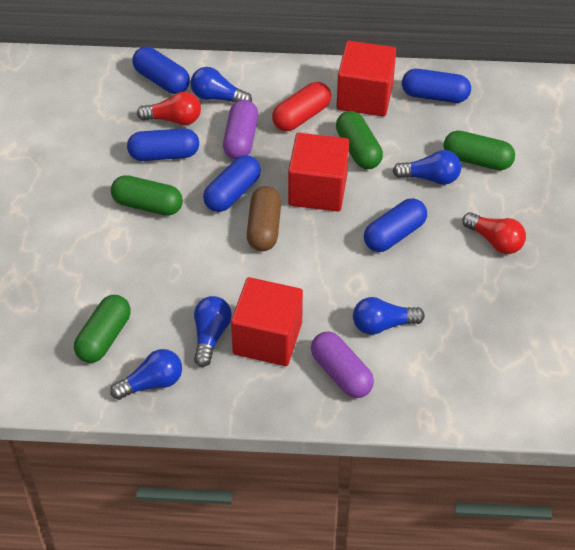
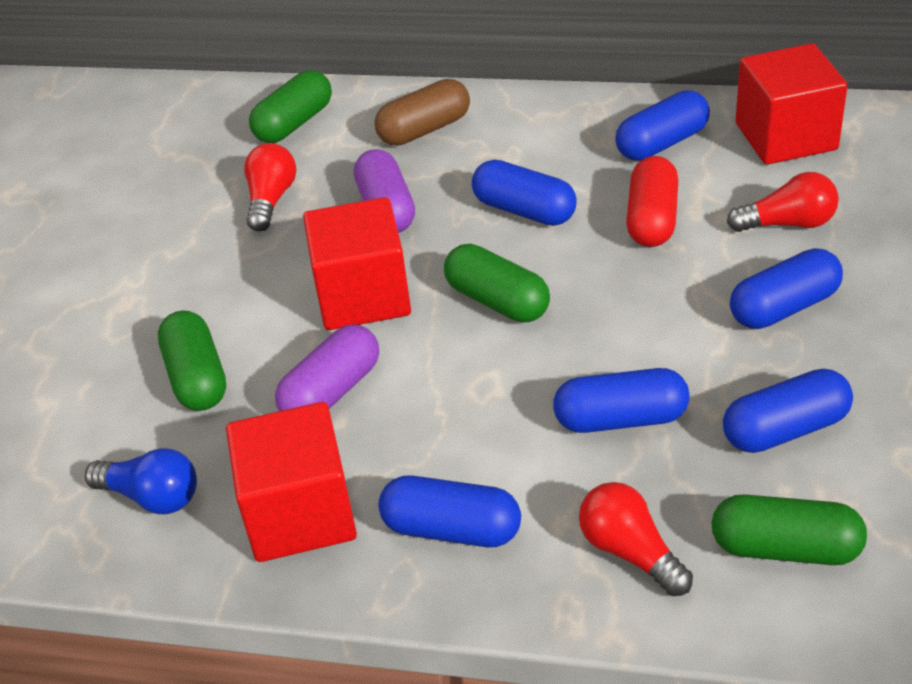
blue capsule: [127,128,199,161] [133,47,190,94] [203,155,261,212] [364,198,427,252] [402,69,471,103] = 5 -> [378,476,521,547] [472,160,577,226] [553,368,689,433] [615,90,710,161] [723,369,853,453] [730,248,843,329] = 6
blue light bulb: [110,349,182,400] [191,67,252,102] [194,296,232,367] [353,297,425,335] [393,150,461,185] = 5 -> [85,448,197,514] = 1
red light bulb: [137,92,201,125] [462,212,526,254] = 2 -> [244,143,296,232] [579,482,693,596] [727,172,839,232] = 3

